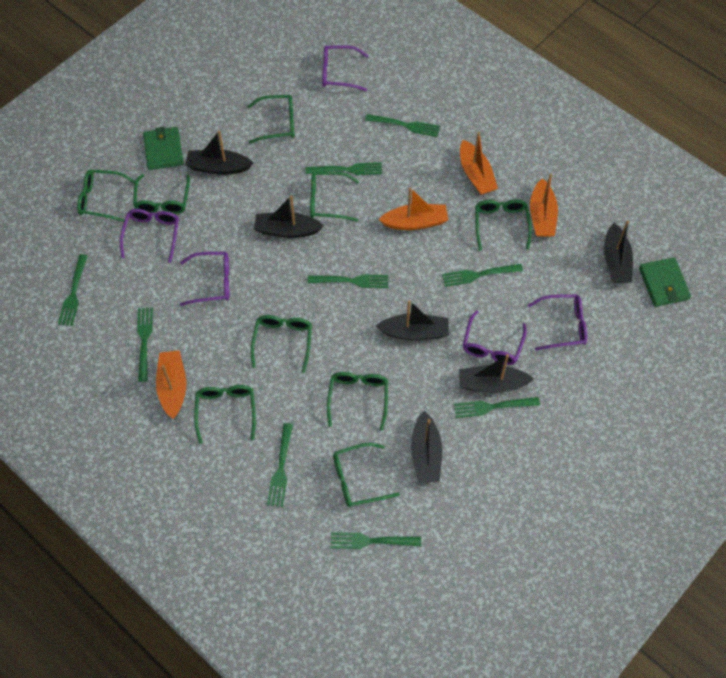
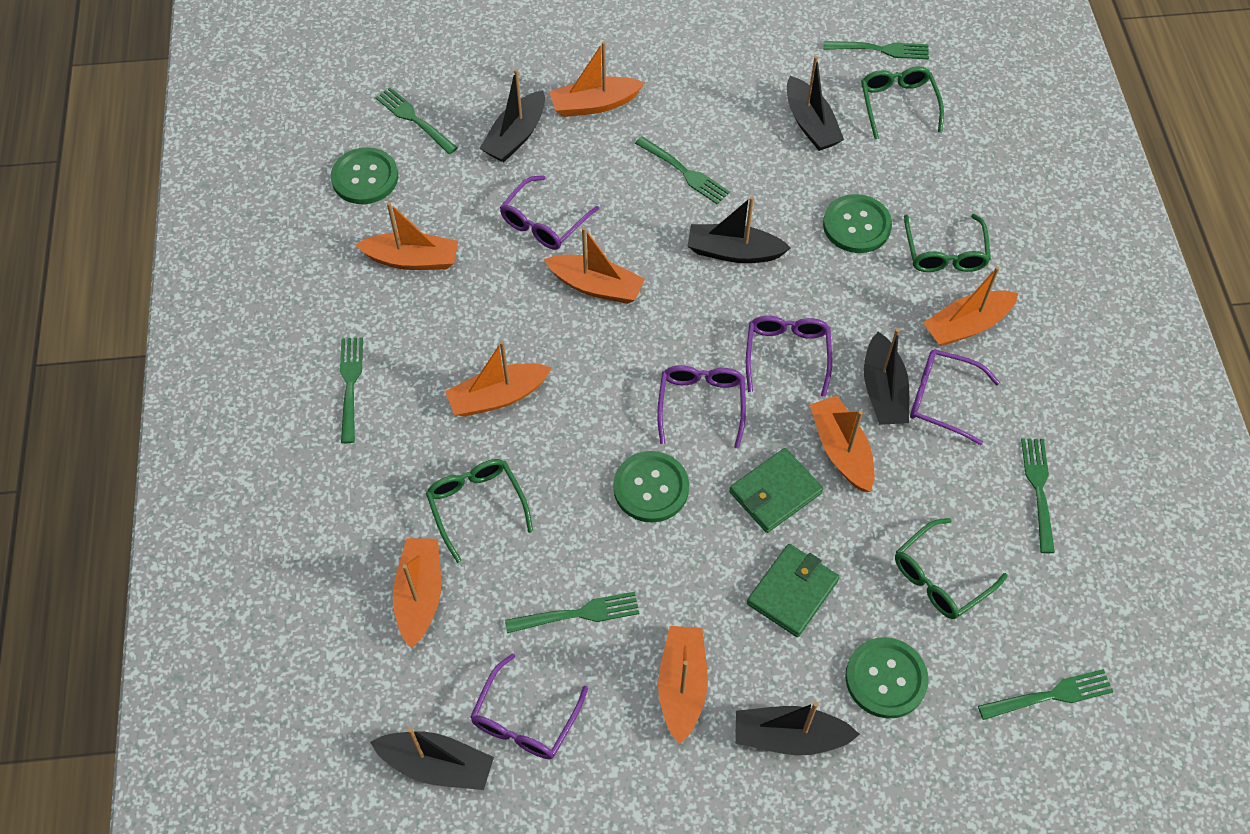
green button: none = 0 -> [331,147,398,204] [613,451,689,523] [823,194,892,253] [845,637,929,719] = 4
green fork: [58,254,88,326] [137,307,153,382] [267,423,293,507] [306,162,382,175] [308,274,388,288] [330,532,421,549] [365,114,440,137] [442,264,523,287] [454,397,540,418] = 9 -> [340,337,363,443] [375,87,458,154] [505,592,639,633] [635,136,730,204] [823,41,929,60] [978,669,1113,720] [1021,438,1055,553] = 7
green glasses: [77,170,135,222] [133,174,190,214] [194,385,256,444] [247,95,294,144] [251,315,312,373] [310,172,359,222] [327,372,388,431] [333,443,400,507] [475,199,532,251] = 9 -> [426,459,533,563] [861,67,944,139] [895,518,1007,619] [904,214,991,272] = 4
orange boat: [156,350,187,419] [378,187,448,230] [460,132,498,195] [530,174,558,237] = 4 -> [355,202,458,270] [393,538,441,648] [445,341,552,417] [544,227,645,304] [549,41,645,117] [658,626,708,744] [810,396,875,492] [923,266,1019,346] = 8

